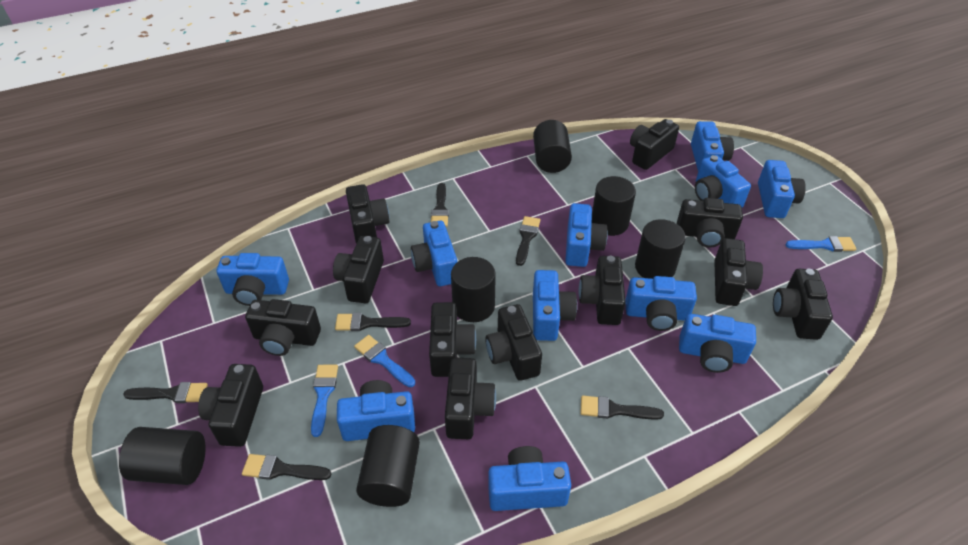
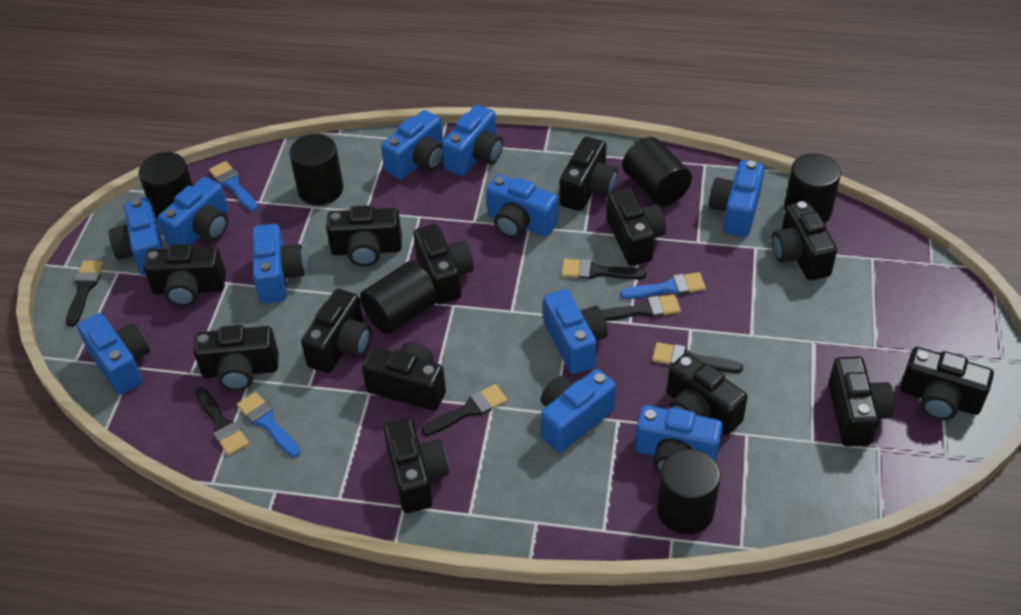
black camera: [198,364,263,447] [245,299,321,356] [333,236,384,303] [346,184,390,244] [429,302,476,377] [445,358,496,439] [485,304,542,381] [579,256,626,325] [630,119,679,170] [677,198,743,247] [714,238,763,306] [773,269,833,340] = 12 -> [143,244,226,306] [194,325,279,391] [301,289,371,373] [326,205,402,266] [362,342,446,411] [383,418,449,513] [414,224,474,304] [560,137,618,211] [607,187,666,266] [667,353,748,435] [772,201,837,280] [828,356,895,447] [900,347,994,420] = 13

